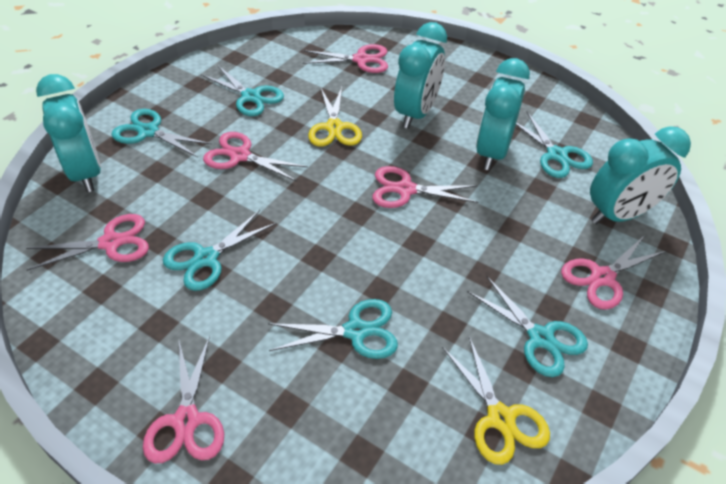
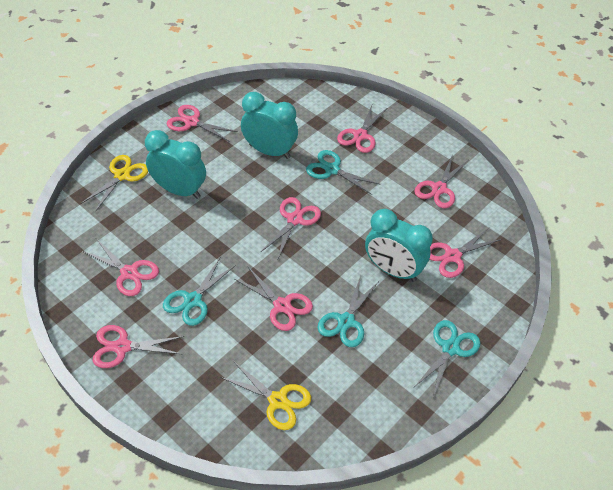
pink scissors: [26,214,149,271] [143,336,224,463] [203,132,308,182] [302,44,388,73] [372,166,478,208] [561,235,666,310] = 6 -> [82,240,159,296] [93,325,184,368] [167,105,238,142] [235,267,313,331] [261,197,321,260] [337,105,387,153] [415,155,468,208] [430,228,502,278] = 8
turquoise clock: [36,74,101,192] [394,22,447,129] [476,58,530,170] [590,126,691,224] = 4 -> [145,130,206,199] [241,92,298,159] [365,209,433,282] = 3
turquoise scissors: [111,109,212,157] [163,210,276,291] [201,65,284,116] [268,299,398,359] [467,276,588,377] [516,112,593,178] = 6 -> [163,258,236,326] [306,150,381,195] [317,276,378,347] [414,320,480,398] = 4

